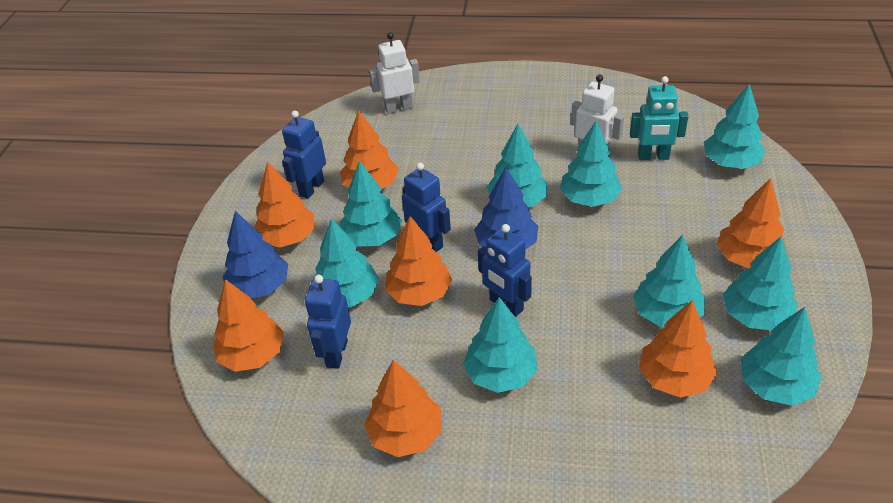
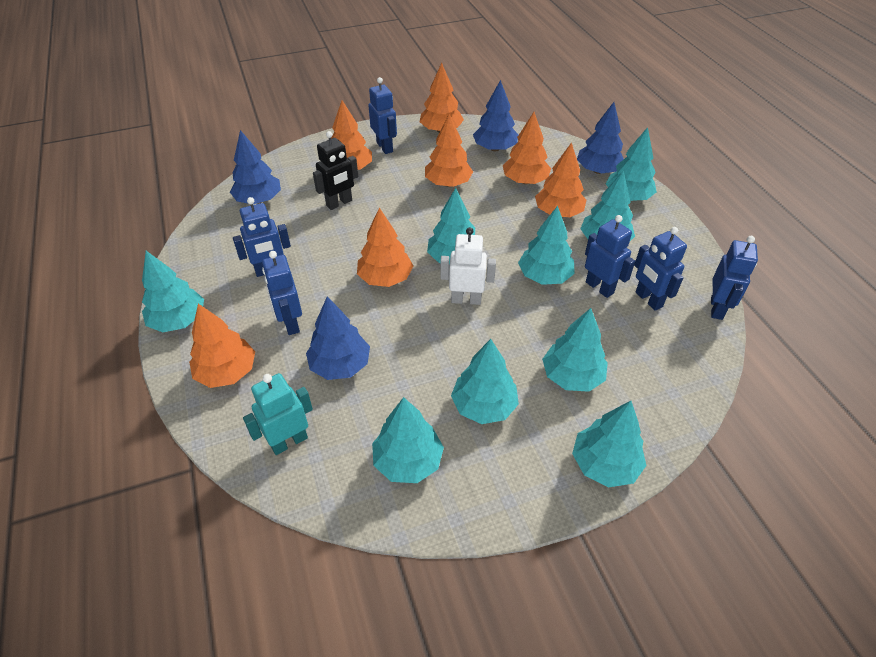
black robot: none = 0 -> [313,131,358,210] = 1
blue robot: [282,111,326,199] [305,275,351,369] [402,163,451,252] [478,224,532,317] = 4 -> [233,197,291,277] [262,251,302,335] [368,77,397,154] [585,215,635,298] [634,227,687,311] [711,236,758,320] = 6
blue tree: [222,211,288,298] [474,167,538,250] = 2 -> [230,130,281,204] [306,296,370,380] [473,80,518,151] [577,102,624,174] = 4
white robot: [369,32,420,114] [571,75,624,150] = 2 -> [440,227,496,305] = 1

